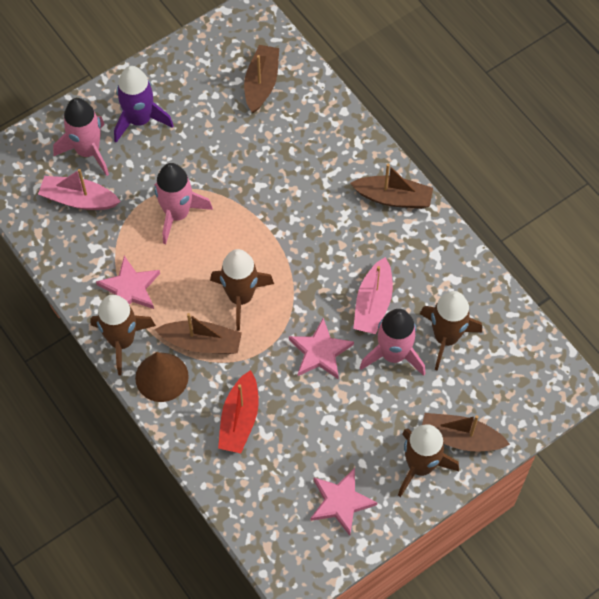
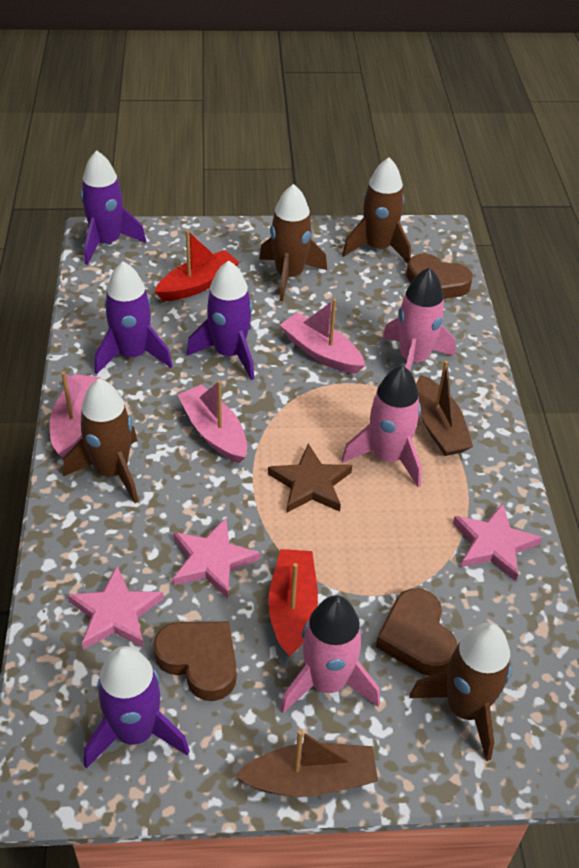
brown boat: [155,313,242,354] [244,45,279,113] [350,164,433,209] [422,413,510,451] = 4 -> [235,729,378,796] [416,360,473,456] = 2
brown cone: [135,352,189,402] = 1 -> none = 0
brown heart: none = 0 -> [153,621,237,701] [376,588,457,676] [406,254,473,299] = 3
brown star: none = 0 -> [268,444,352,512] = 1
pink boat: [38,169,121,210] [353,257,393,334] = 2 -> [49,371,101,458] [178,380,247,463] [280,298,365,374] = 3
purple rocket: [114,66,174,143] = 1 -> [80,151,146,265] [84,646,190,769] [95,261,173,374] [186,260,254,380] = 4
red boat: [218,370,259,453] = 1 -> [154,230,239,301] [268,549,318,657] = 2

